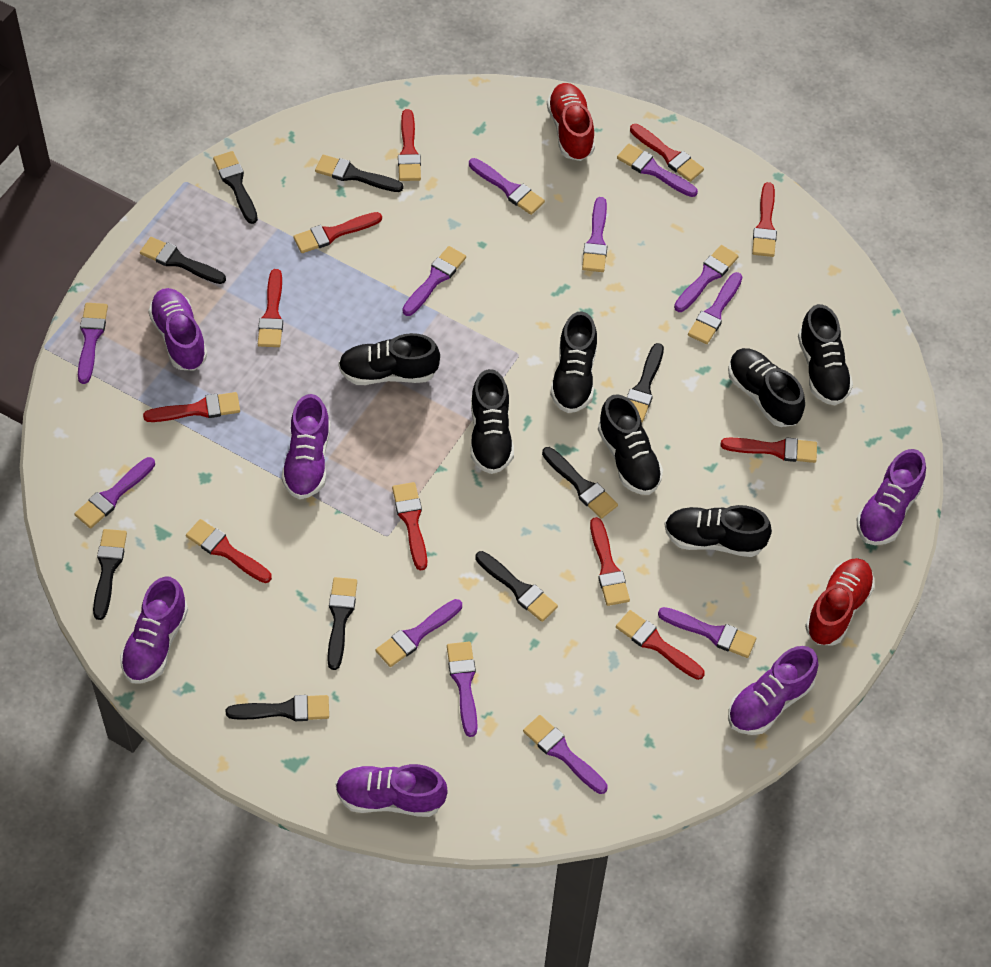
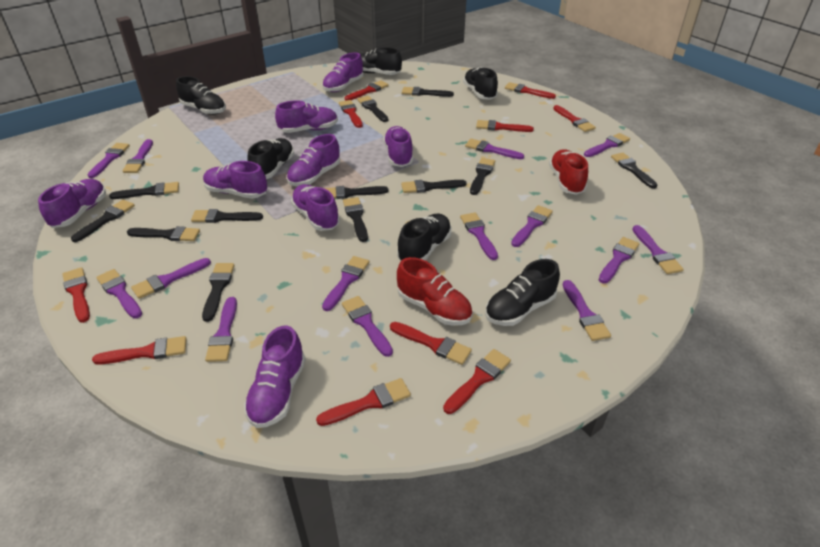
black brush: [93,529,127,620] [140,237,226,284] [213,151,258,224] [226,695,329,721] [315,155,403,192] [327,577,357,670] [475,551,558,622] [542,447,618,519] [627,343,664,422] = 9 -> [71,200,135,242] [109,182,179,199] [127,226,200,241] [191,209,263,223] [202,263,235,322] [324,186,389,199] [343,197,368,242] [357,96,389,122] [401,180,467,193] [402,87,454,97] [470,158,495,195] [611,153,658,189] = 12
black shoe: [338,333,440,385] [471,369,514,474] [550,311,597,413] [598,394,663,495] [664,505,772,557] [728,348,805,427] [798,304,853,405] = 7 -> [176,76,226,115] [247,138,294,179] [360,47,402,75] [397,214,452,261] [463,67,498,100] [485,259,560,326] = 6
purple brush: [74,457,155,528] [78,303,108,384] [376,599,462,667] [402,246,466,316] [447,642,477,737] [469,158,545,215] [523,715,608,794] [582,197,608,272] [617,144,698,197] [658,607,756,658] [674,245,739,312] [688,272,742,344] = 12 -> [88,143,130,178] [96,269,142,318] [123,139,153,173] [131,258,211,299] [205,297,237,362] [322,256,369,311] [342,296,393,357] [460,213,498,260] [465,139,524,159] [511,205,553,247] [563,280,611,341] [584,133,630,157] [599,237,639,284] [632,225,684,274] = 14
purple shoe: [120,576,188,684] [148,288,207,370] [282,394,330,499] [335,764,448,817] [728,646,818,735] [857,449,926,545] = 6 -> [38,179,106,228] [203,161,267,199] [244,325,306,428] [275,100,338,133] [287,134,340,186] [291,184,340,231] [322,53,363,92] [383,126,413,167] = 8
red brush: [143,392,240,422] [186,519,272,583] [258,269,283,347] [293,212,382,253] [392,482,427,571] [398,109,421,181] [590,517,630,606] [616,610,705,680] [630,124,704,182] [720,437,817,463] [752,182,777,257] = 11 -> [62,267,90,323] [92,336,187,364] [316,378,411,426] [339,100,363,128] [345,80,389,100] [390,322,472,365] [443,349,511,414] [476,120,534,132] [505,82,556,99] [553,105,596,132] = 10

